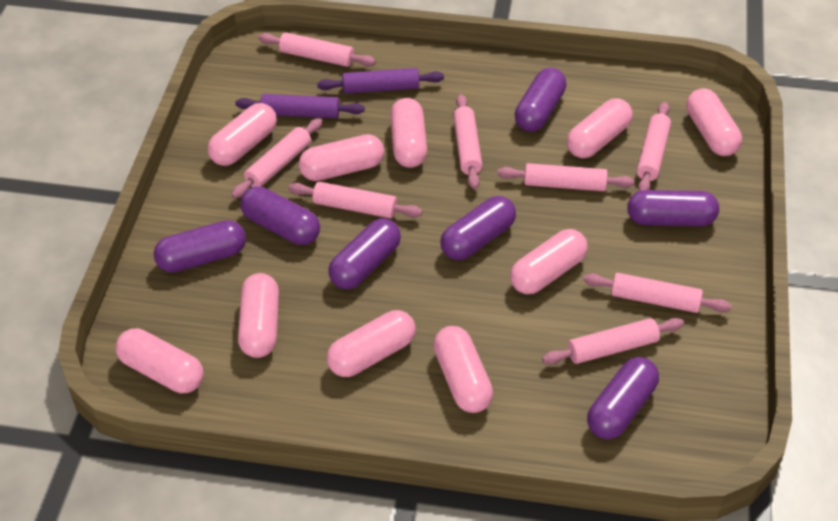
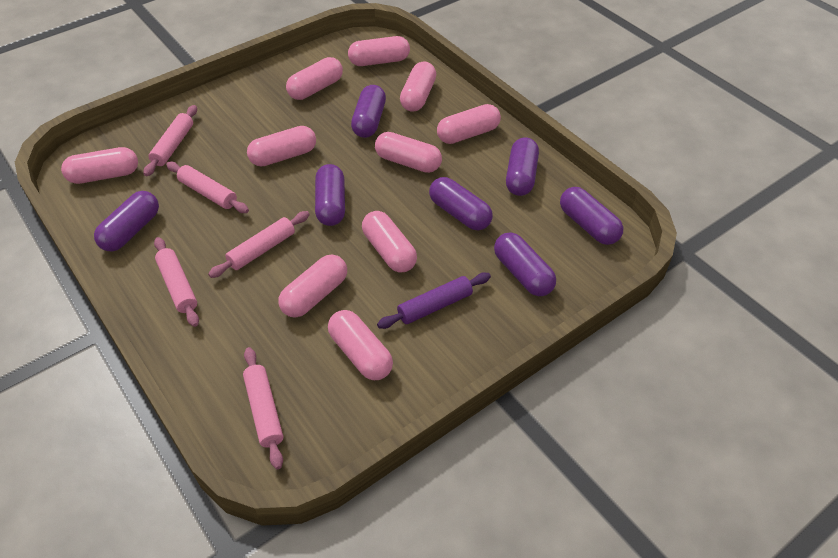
pink rolling pin: [231,118,322,198] [259,32,376,67] [288,182,422,219] [453,94,482,189] [497,163,635,191] [542,318,684,365] [583,273,731,313] [637,102,671,191] = 8 -> [144,105,197,176] [154,237,199,327] [166,162,249,213] [208,211,310,278] [243,347,283,469] = 5
purple rolling pin: [236,94,365,118] [317,68,444,94] = 2 -> [377,272,491,329] = 1

